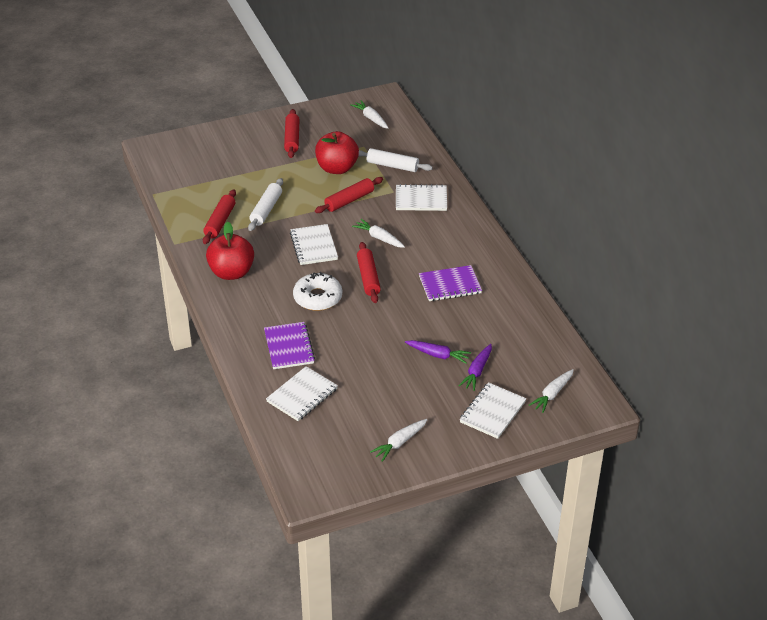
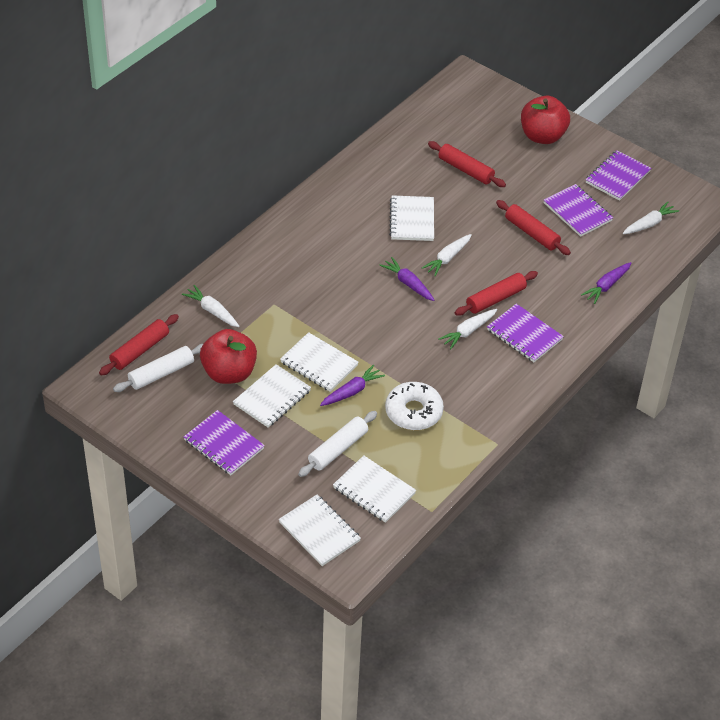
purple carrot: [405,340,471,364] [458,344,492,391] = 2 -> [320,365,385,406] [379,257,435,301] [581,262,631,304] = 3
purple notebook: [264,322,315,369] [419,265,482,301] = 2 -> [184,410,265,475] [487,304,564,362] [544,184,613,237] [586,150,651,201] = 4
white notebook: [266,366,338,421] [290,224,338,265] [396,184,447,211] [460,382,526,439] = 4 -> [233,364,311,428] [278,494,361,566] [280,332,359,392] [333,455,416,523] [389,195,434,241] = 5

